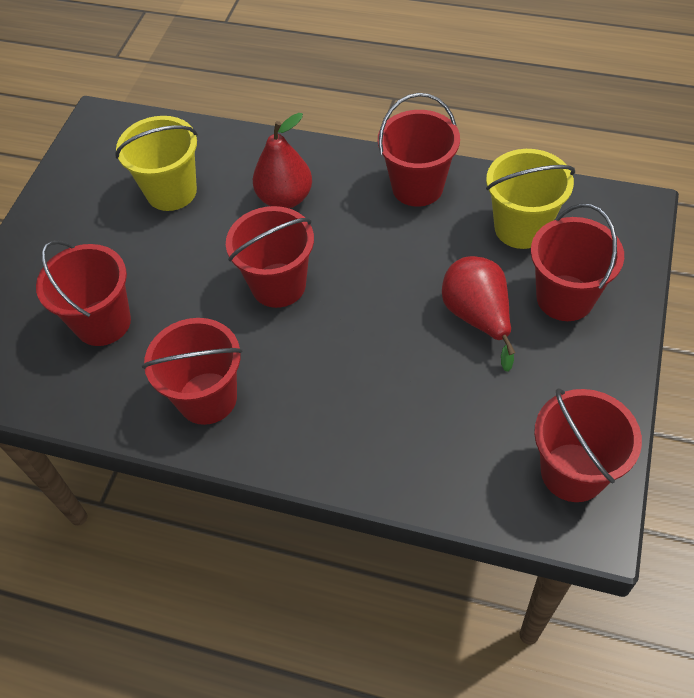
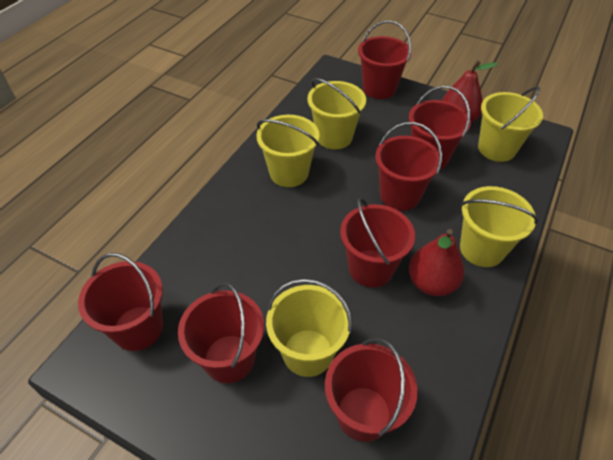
red bucket: [36,240,131,346] [142,318,243,425] [226,206,314,308] [378,93,460,207] [531,204,624,321] [534,388,642,502] = 6 -> [78,253,163,351] [178,282,264,383] [325,338,418,442] [340,198,415,287] [358,20,411,99] [375,122,442,211] [409,86,471,169] = 7
yellow bucket: [115,116,198,211] [486,149,575,249] = 2 -> [256,115,320,187] [266,279,352,377] [307,78,366,149] [460,186,539,267] [478,86,543,162] = 5

